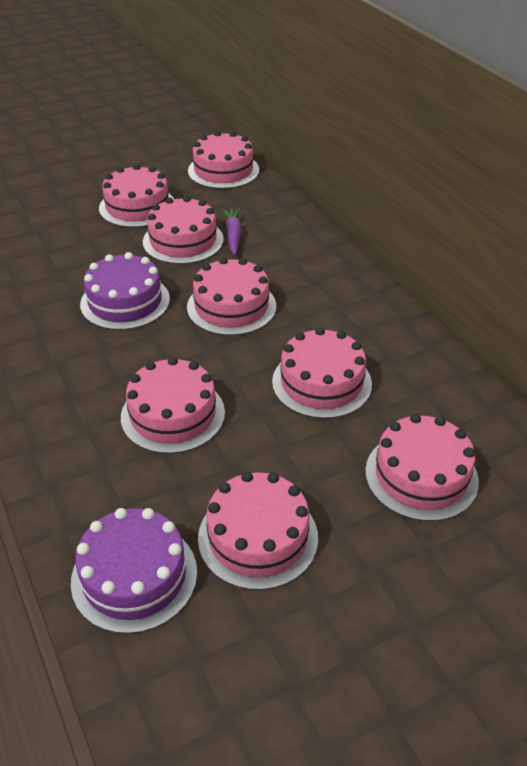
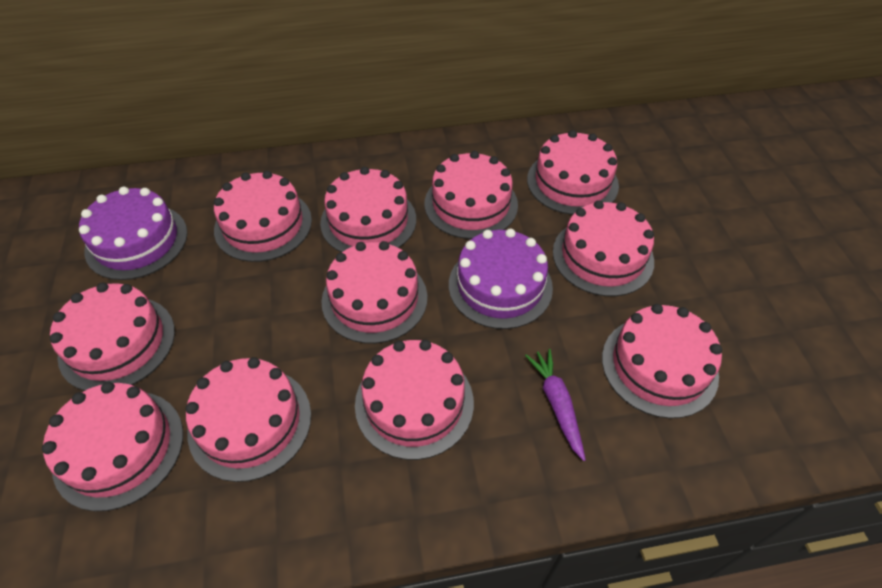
pink cake: [99,164,174,228] [121,357,225,454] [143,196,224,264] [187,257,276,336] [188,131,259,189] [198,471,318,590] [272,327,372,419] [365,414,479,521] = 8 -> [42,382,183,511] [50,283,175,391] [185,357,311,482] [214,171,312,262] [320,167,416,253] [322,241,427,344] [355,340,474,460] [425,151,518,239] [527,130,619,215] [553,200,654,297] [602,304,722,419] = 11

